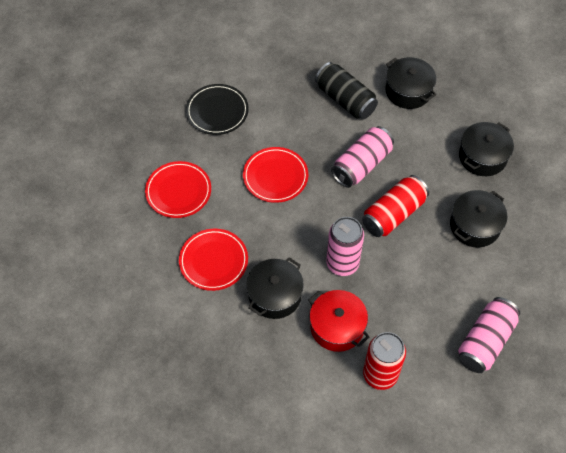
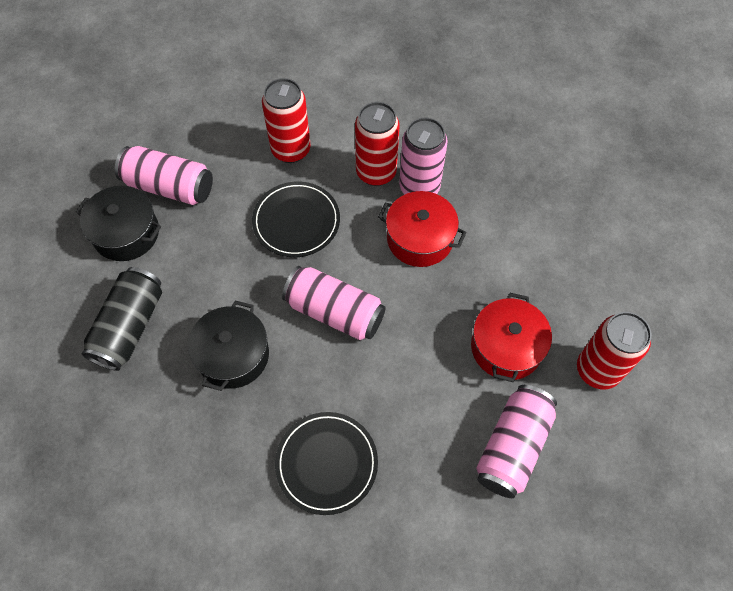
black plate: [186,84,249,135] = 1 -> [252,182,340,257] [275,412,378,515] = 2
black pot: [246,257,304,319] [385,57,436,109] [450,190,507,248] [459,122,514,176] = 4 -> [76,186,161,261] [188,301,269,391] = 2
pink can: [326,217,364,276] [331,126,394,188] [458,297,520,373] = 3 -> [115,146,213,205] [282,266,386,340] [399,117,448,194] [476,385,557,498] = 4
red can: [362,175,429,237] [363,332,406,390] = 2 -> [262,78,311,163] [355,102,399,186] [577,312,652,389] = 3
red plate: [145,161,211,218] [179,229,248,291] [243,147,308,203] = 3 -> none = 0
red pot: [309,290,369,352] = 1 -> [378,191,467,267] [471,293,552,382] = 2

